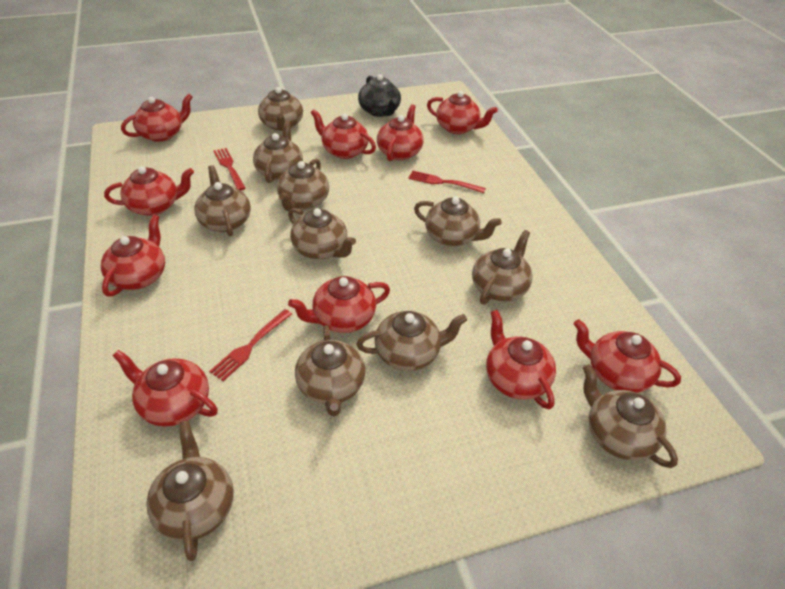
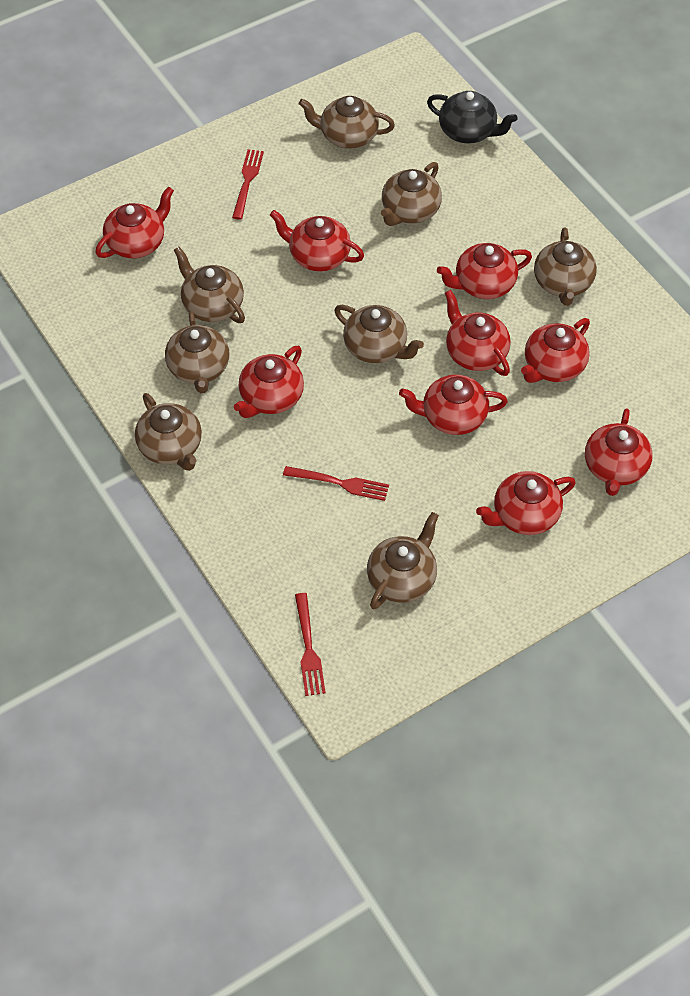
brown teapot: [146,421,234,561] [194,165,251,236] [253,120,303,183] [258,87,303,131] [277,159,329,211] [288,208,356,259] [295,325,365,416] [356,311,467,371] [414,197,502,247] [472,230,533,305] [583,364,678,468] = 11 -> [135,393,202,471] [165,311,229,393] [174,247,245,323] [299,96,395,149] [334,305,424,363] [367,512,439,609] [381,162,442,226] [534,227,597,306] = 8
red teapot: [100,215,165,297] [104,166,194,216] [113,350,218,427] [121,94,193,142] [288,276,390,333] [310,109,376,159] [377,104,424,161] [427,91,498,134] [486,310,556,409] [574,319,681,393] = 10 -> [95,187,174,258] [234,346,304,418] [270,210,364,272] [399,374,508,435] [437,243,532,299] [445,290,511,376] [476,471,576,535] [521,318,590,383] [585,408,653,496] = 9

